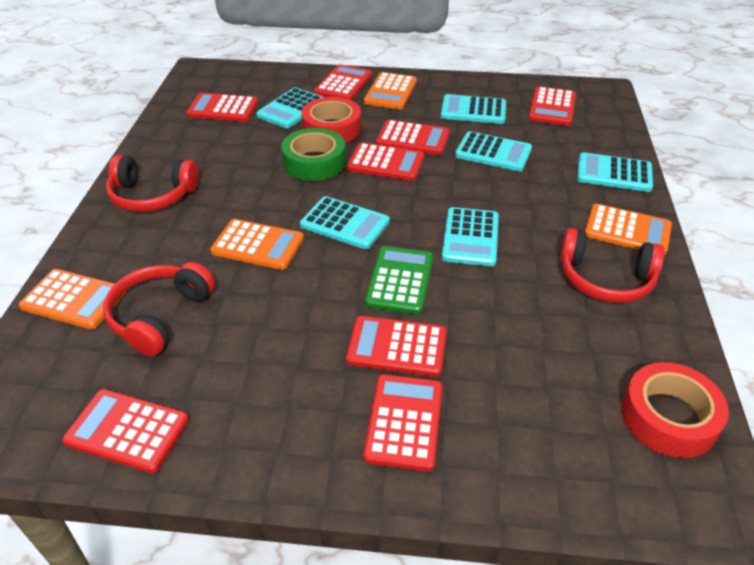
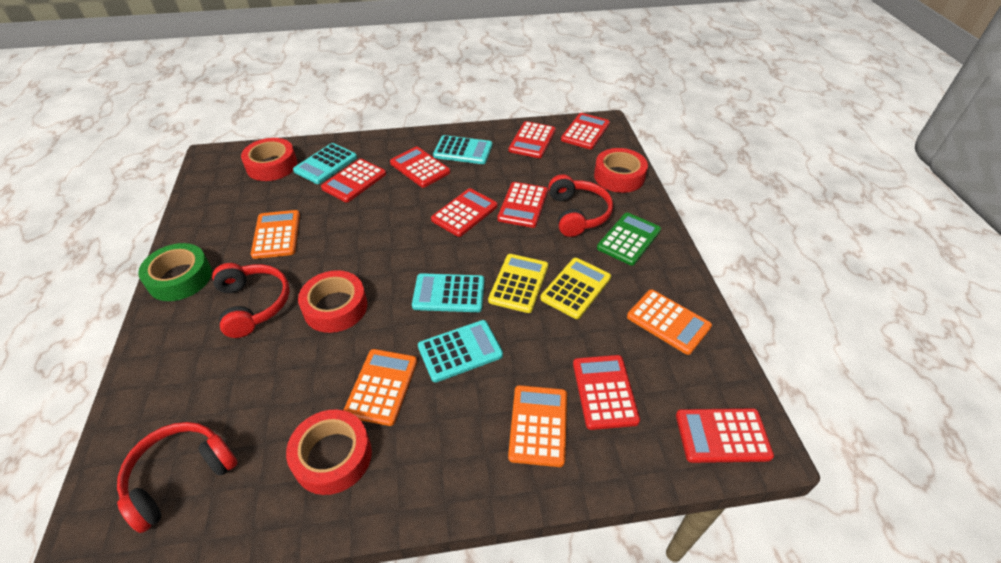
red tape: [301,97,361,143] [622,362,729,458] = 2 -> [241,138,297,181] [286,410,372,495] [298,270,367,333] [594,148,648,193] = 4
turquoise calculator: [256,87,324,128] [300,196,390,249] [441,94,506,124] [442,207,499,266] [455,131,532,171] [577,152,653,192] = 6 -> [293,143,357,184] [412,273,484,312] [418,320,503,382] [433,135,492,164] = 4
yellow calculator: none = 0 -> [488,254,548,313] [540,258,611,319] = 2

